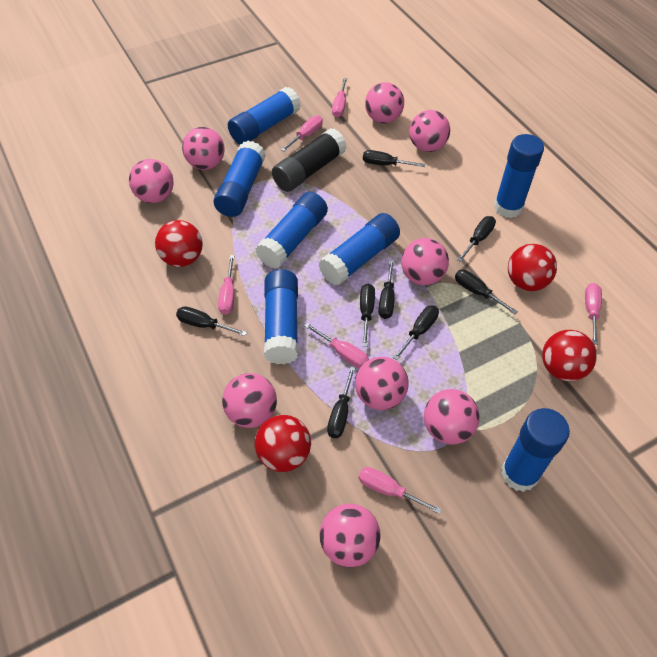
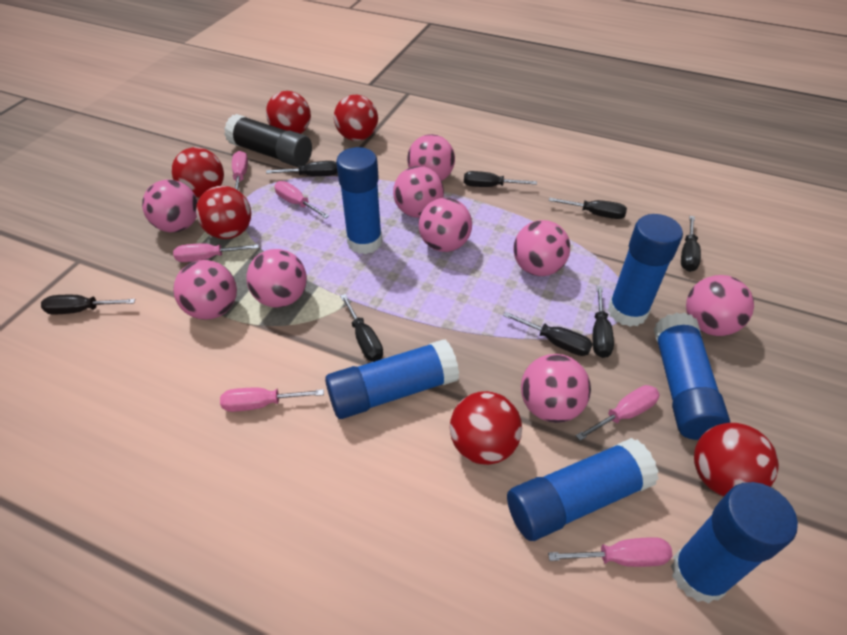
blue glue stick: [214,141,266,217] [228,87,301,144] [255,192,328,269] [264,269,298,364] [318,213,400,286] [494,134,544,218] [501,408,570,492] = 7 -> [325,339,459,419] [336,147,382,254] [507,438,659,541] [608,214,683,327] [654,313,730,440] [671,482,798,603] = 6
red ball: [155,220,203,267] [255,415,311,472] [508,244,557,291] [542,330,597,382] = 4 -> [172,147,224,198] [196,186,251,239] [266,91,311,134] [334,95,378,141] [450,391,522,465] [694,423,779,496] = 6

